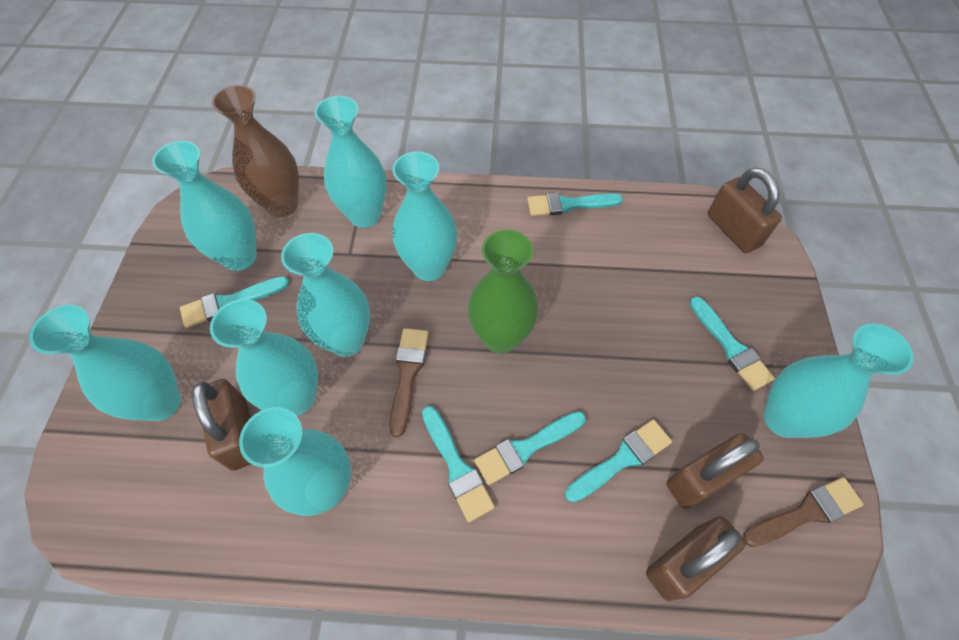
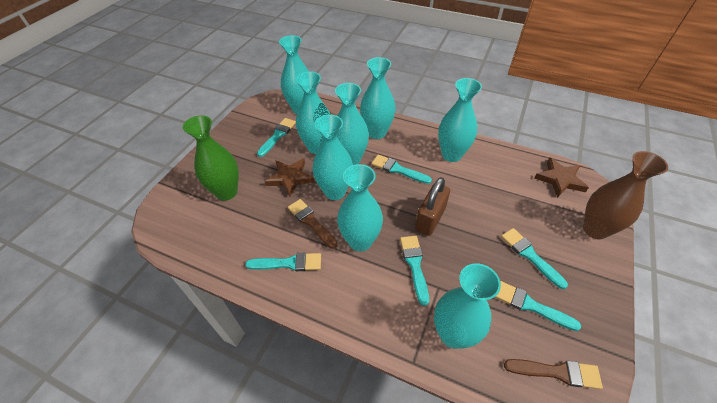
brown padlock: [192,379,251,471] [646,516,746,601] [666,433,764,509] [708,168,782,253] = 4 -> [415,177,450,236] = 1
brown star: none = 0 -> [265,158,314,197] [534,157,589,198] = 2

